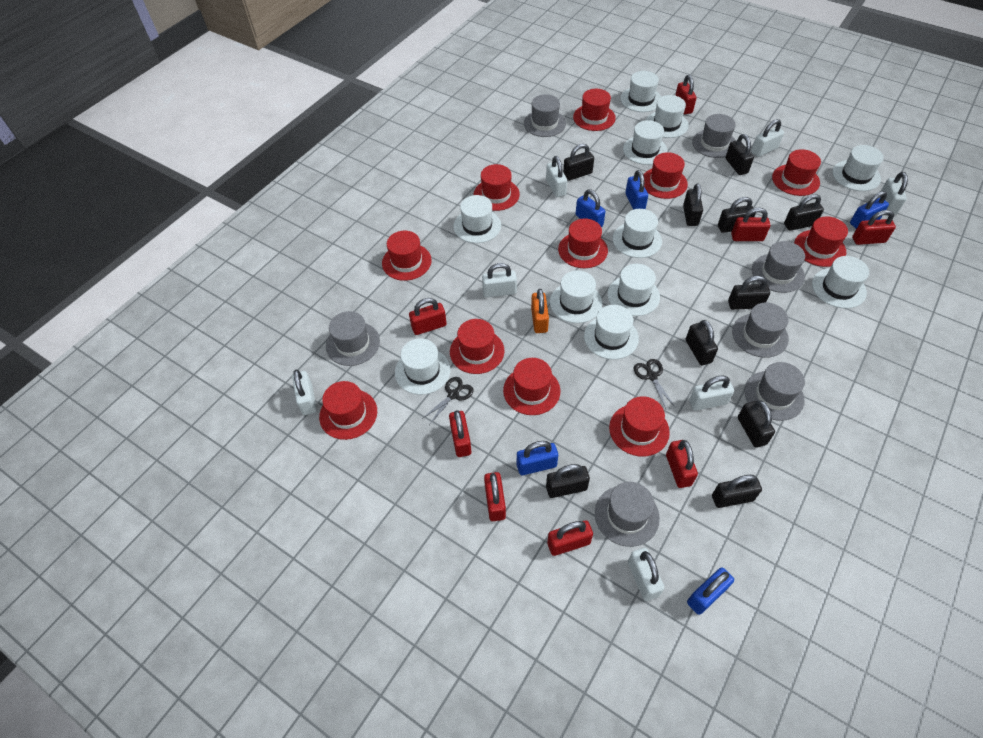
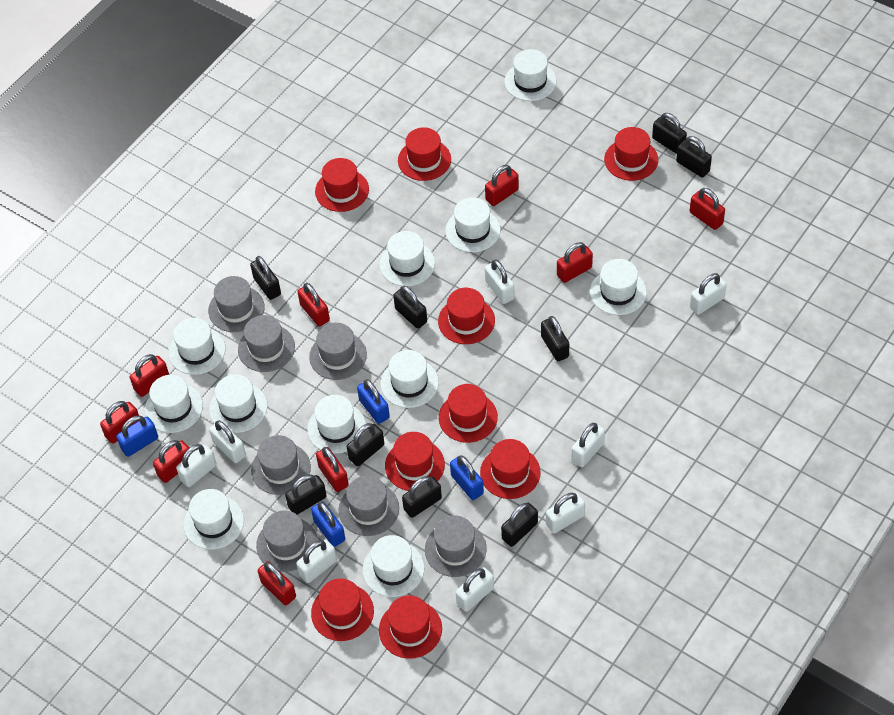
black padlock: [546,464,590,498] [563,144,594,181] [683,183,703,226] [686,320,718,365] [712,475,762,508] [718,197,756,233] [726,134,754,175] [728,276,770,310] [738,400,775,448] [784,194,824,231] = 10 -> [250,256,281,300] [285,474,327,515] [347,423,384,466] [393,286,427,328] [402,476,442,518] [501,503,538,547] [541,316,569,361] [652,113,687,154] [676,136,712,177] = 9
black scissors: [422,377,473,425] [634,359,675,409] = 2 -> none = 0
blue padlock: [517,441,558,475] [576,189,606,227] [625,170,648,210] [687,568,734,615] [850,191,889,229] = 5 -> [116,415,158,457] [311,501,345,547] [357,379,390,424] [450,455,484,500] = 4
orange padlock: [531,289,549,333] = 1 -> none = 0
red hat: [319,381,377,440] [382,231,432,281] [450,319,504,374] [474,164,520,211] [503,358,560,415] [558,219,608,268] [573,89,616,131] [609,396,670,457] [643,152,688,199] [772,149,821,196] [794,216,848,267] = 11 -> [311,578,374,641] [315,158,369,212] [379,595,442,659] [385,432,445,491] [398,127,451,181] [438,288,495,344] [439,384,498,443] [480,439,541,499] [604,127,658,181] = 9
red padlock: [409,298,447,335] [449,410,472,457] [484,472,506,521] [547,520,593,556] [666,440,698,488] [675,75,697,114] [731,207,770,241] [852,210,896,245] = 8 -> [100,401,139,444] [130,354,169,397] [153,440,190,483] [258,561,296,606] [298,283,330,326] [316,447,349,492] [485,165,519,206] [557,242,593,283] [690,188,725,230] = 9
white padlock: [292,370,317,415] [482,263,517,298] [546,156,567,197] [628,548,664,601] [689,375,734,411] [751,119,784,157] [880,172,908,214] = 7 -> [176,444,216,487] [209,420,246,463] [296,540,337,583] [456,567,494,612] [485,259,514,304] [546,493,585,533] [571,423,605,467] [690,273,727,315] = 8

